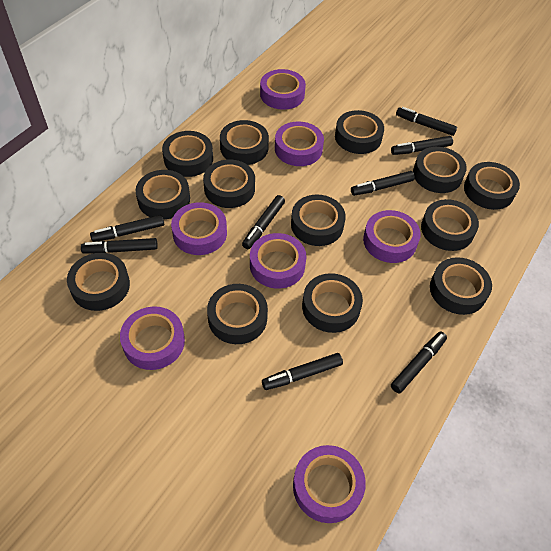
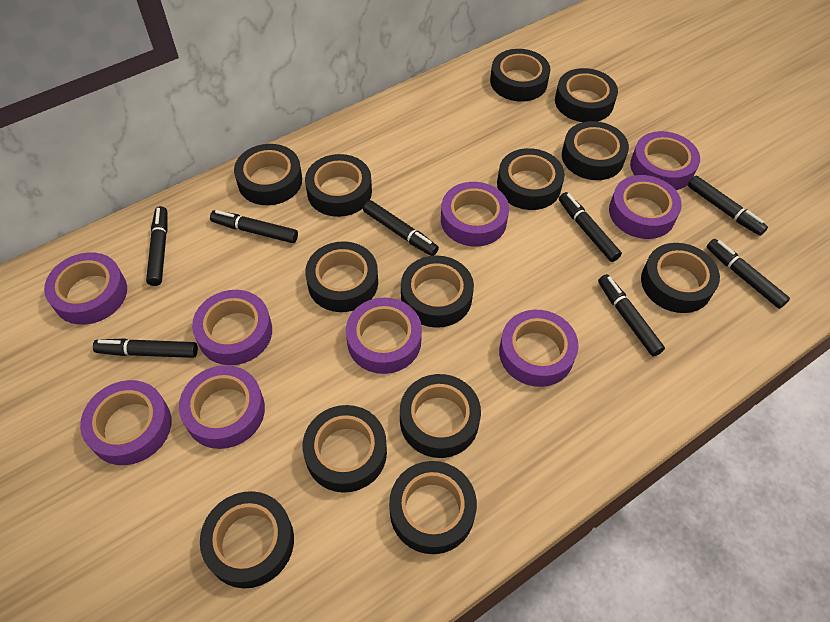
purple tape: [120,306,185,370] [171,202,227,255] [250,233,306,289] [260,69,306,110] [275,121,324,166] [293,445,366,523] [363,210,421,263] = 7 -> [44,252,127,325] [80,380,171,465] [179,365,265,449] [192,290,272,365] [346,298,422,374] [441,182,509,247] [499,310,579,387] [609,175,682,239] [630,131,700,190] = 9

